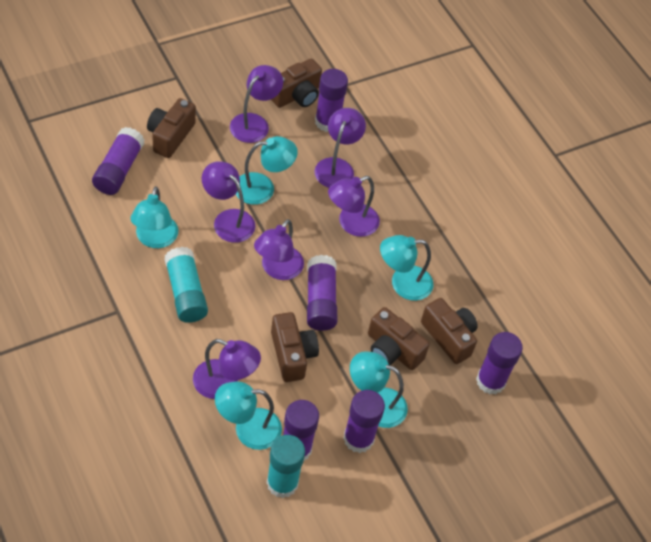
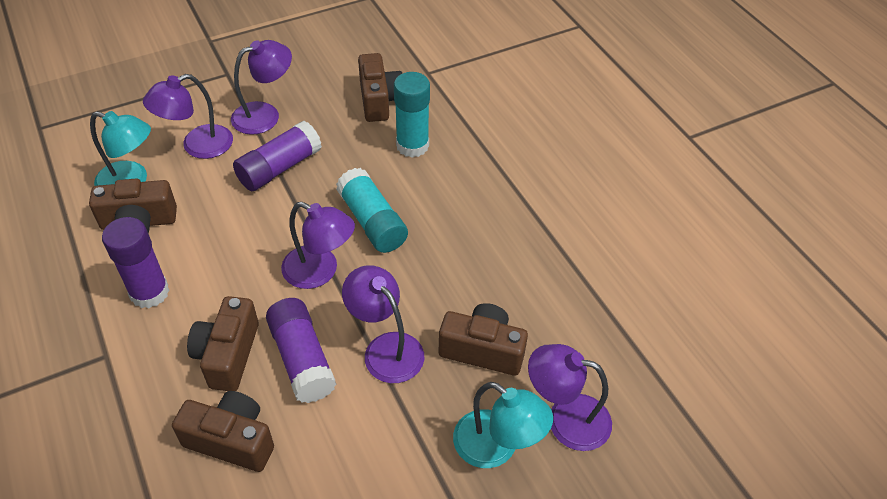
purple glue stick: [92,127,145,195] [283,400,319,462] [307,255,337,331] [315,69,348,132] [343,390,385,453] [476,332,523,394] = 6 -> [102,217,170,308] [233,121,322,191] [266,298,337,403] = 3
purple lamp: [193,339,261,399] [202,161,255,243] [230,65,283,143] [254,219,304,280] [315,108,366,188] [328,176,380,237] = 6 -> [143,74,233,159] [231,40,292,135] [281,202,355,289] [342,265,424,383] [528,344,612,451] = 5
turquoise lamp: [130,186,178,248] [215,381,282,450] [236,136,298,205] [350,352,408,428] [380,235,433,301] = 5 -> [90,111,151,186] [453,382,553,468] = 2

